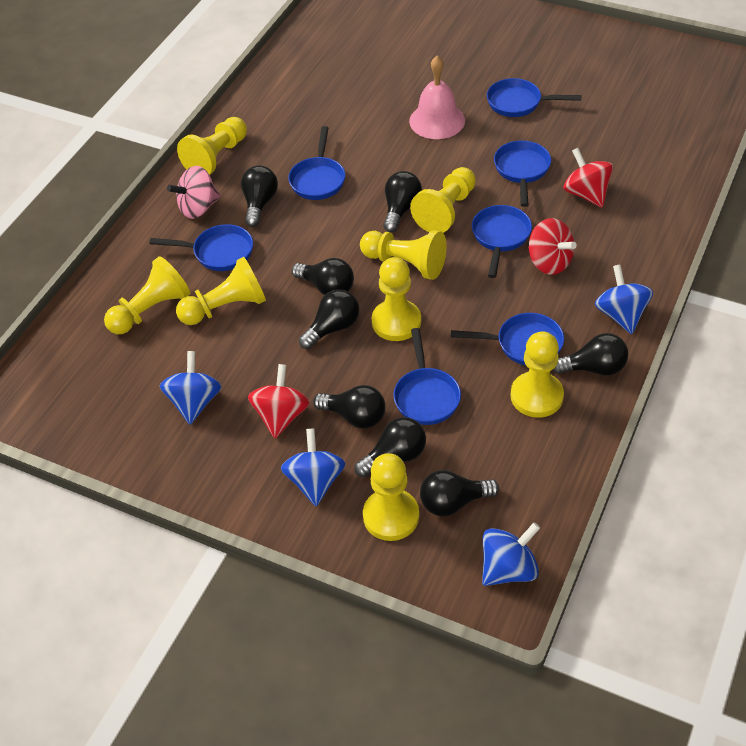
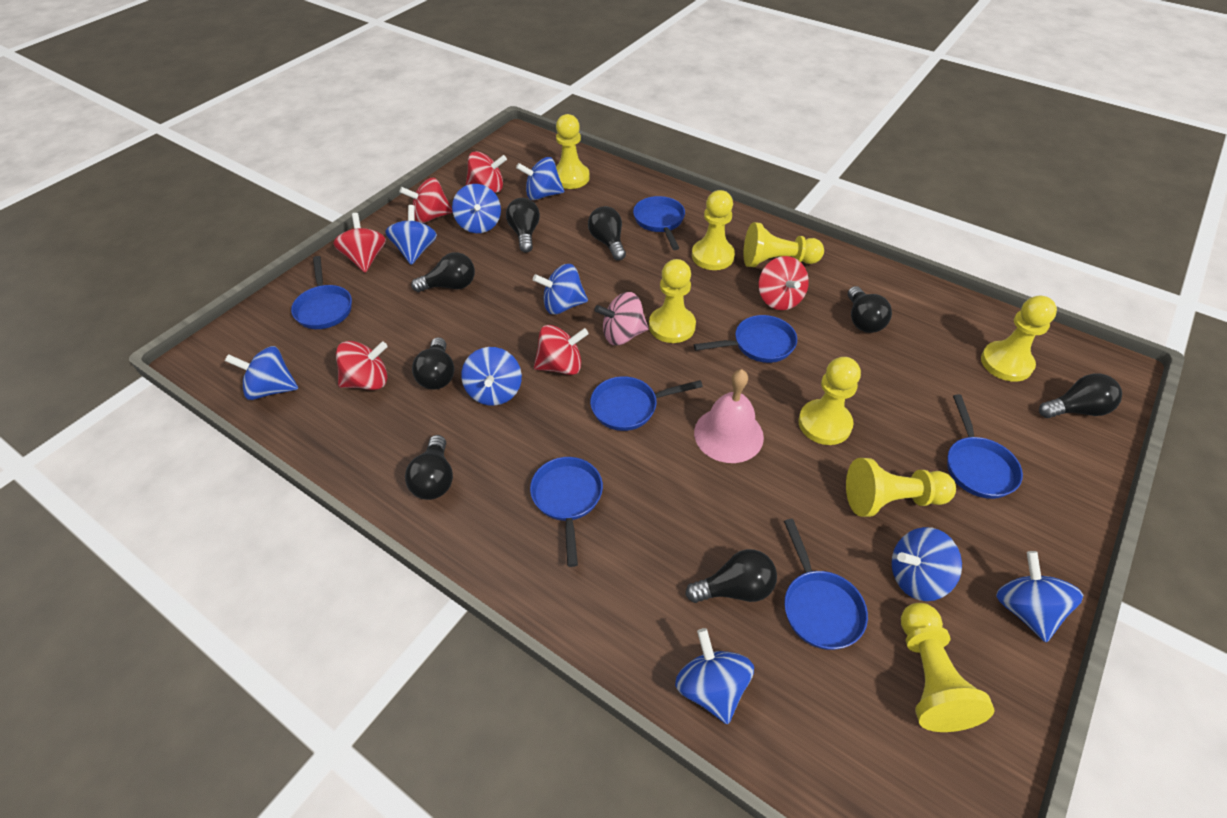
blue spinning top: [160,351,222,425] [281,428,345,506] [482,523,540,586] [595,265,653,334] = 4 -> [225,346,298,400] [385,205,437,265] [452,184,501,233] [461,347,522,406] [516,157,564,200] [533,264,588,314] [675,628,754,724] [892,527,962,601] [996,551,1083,642] = 9
red spinning top: [248,364,310,438] [529,218,577,275] [563,148,613,207] = 3 -> [333,213,386,273] [336,341,388,390] [399,178,453,223] [466,151,507,193] [534,325,589,375] [759,256,809,310] = 6

